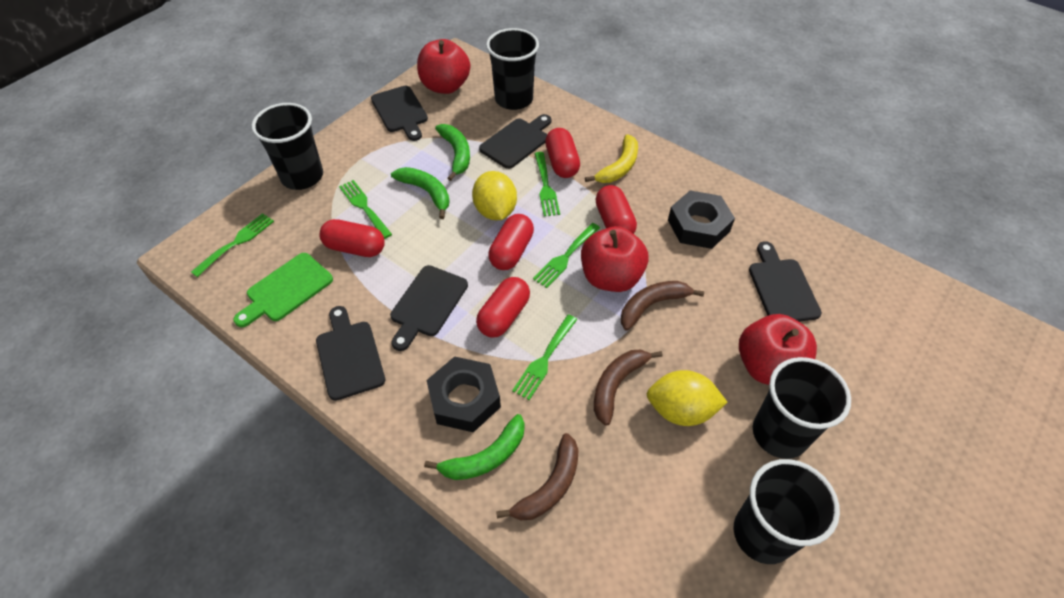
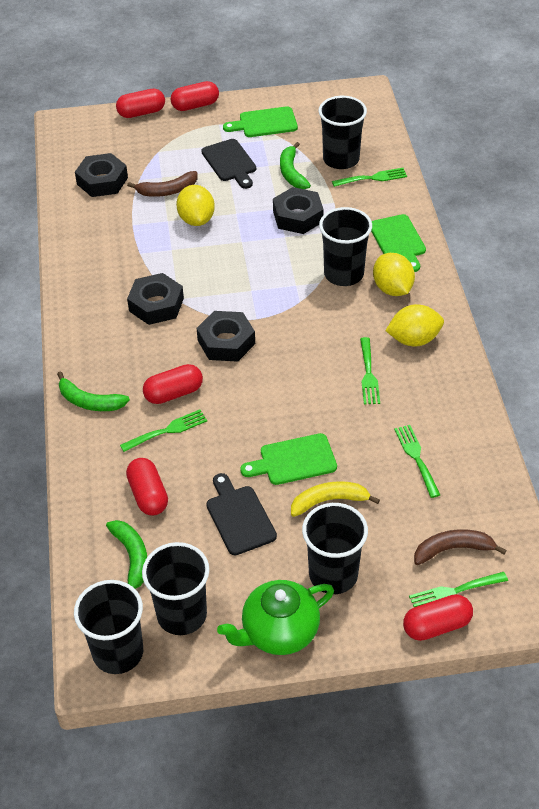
black cup: [252,103,323,190] [486,28,539,110] [734,459,840,564] [753,357,851,459] = 4 -> [74,580,143,674] [142,542,209,635] [302,503,368,594] [319,96,367,169] [319,207,372,286] = 5
black cutting board: [316,306,385,401] [371,86,428,141] [390,265,468,351] [479,114,552,169] [749,241,822,322] = 5 -> [201,139,256,189] [206,473,277,555] = 2
black nut: [426,356,501,433] [668,190,735,249] = 2 -> [75,153,128,197] [127,273,184,325] [197,311,255,362] [273,187,324,234] = 4
brown banana: [496,433,579,520] [594,350,662,426] [621,281,704,331] = 3 -> [127,171,198,197] [414,529,507,565] = 2
green cutting board: [233,253,333,327] = 1 -> [223,106,298,137] [240,433,337,485] [371,214,426,272] = 3
green teapot: none = 0 -> [217,580,334,655] = 1
red apple: [417,39,470,94] [581,226,649,292] [739,314,817,385] = 3 -> none = 0
yellow lemon: [472,171,517,220] [647,370,728,426] = 2 -> [176,185,215,226] [373,253,415,296] [385,304,444,347] = 3

